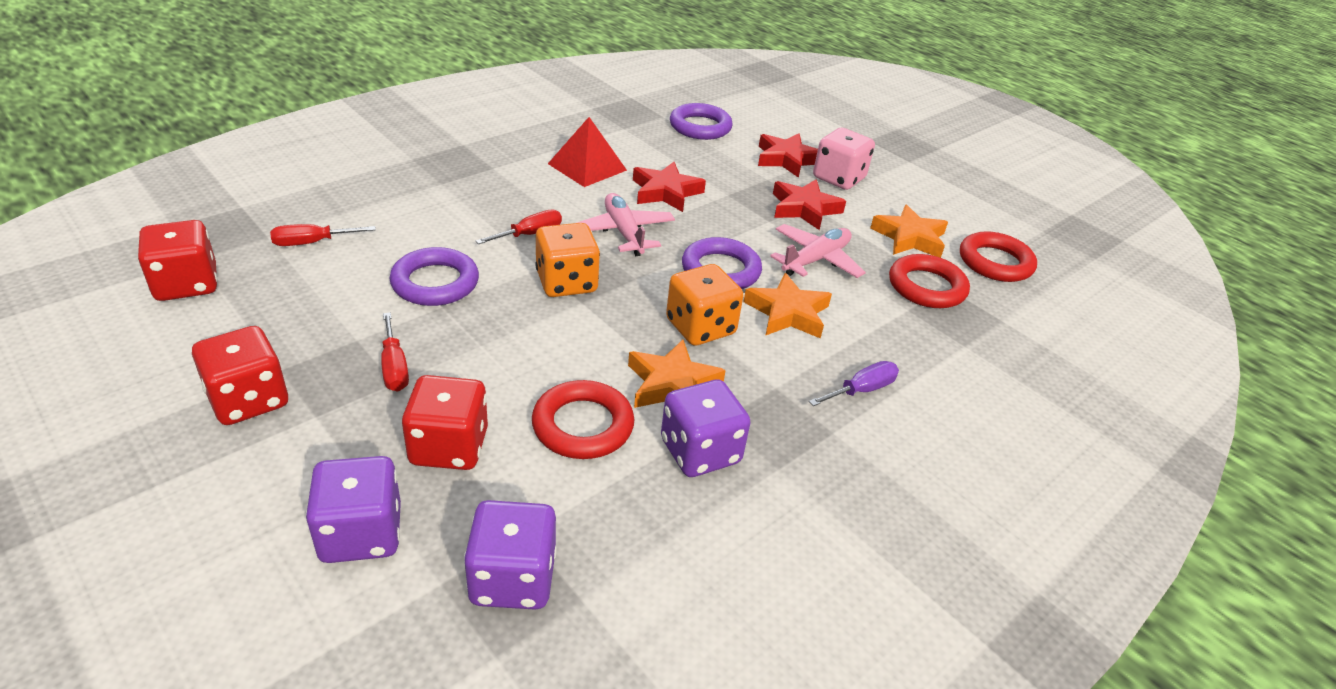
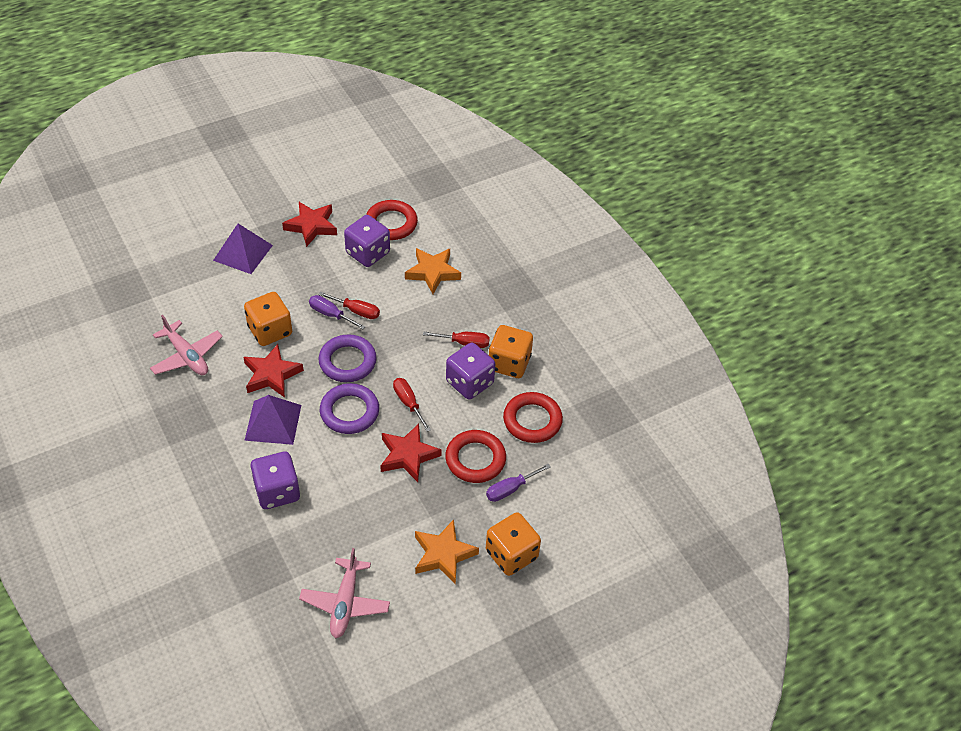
orange dice: [535,223,600,297] [666,264,744,346] = 2 -> [244,292,292,346] [486,512,541,576] [489,325,533,378] = 3
orange star: [628,340,726,408] [743,273,832,339] [870,205,948,258] = 3 -> [405,248,461,294] [415,519,479,585] = 2
pink dice: [813,128,875,190] = 1 -> none = 0
purple pyramid: none = 0 -> [213,224,273,274] [244,395,301,445] = 2
purple ring: [389,247,479,306] [670,103,733,140] [682,237,762,289] = 3 -> [319,334,377,382] [320,383,379,434] = 2
purple screwdriver: [809,361,899,406] = 1 -> [309,295,366,329] [486,464,551,502] = 2
red dice: [138,220,217,301] [192,326,288,425] [402,375,488,470] = 3 -> none = 0
red pyramid: [548,117,627,187] = 1 -> none = 0

